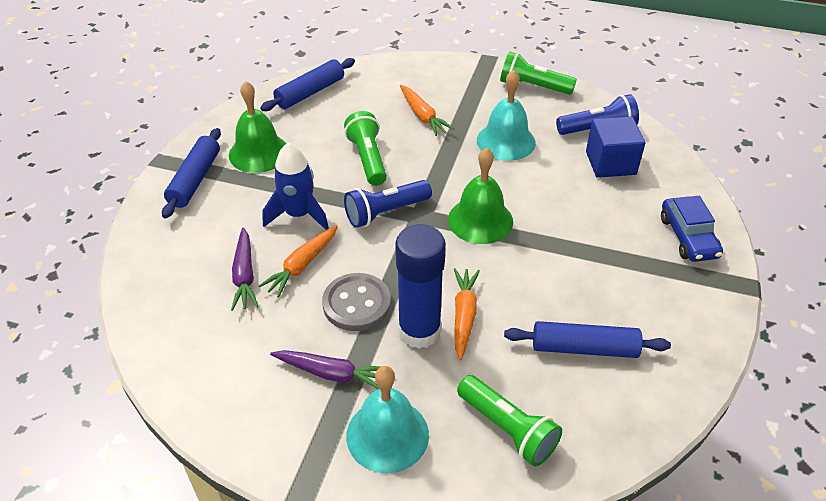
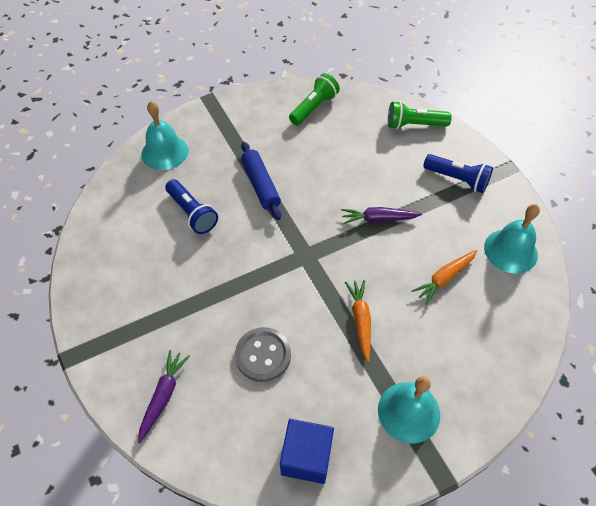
blue car: [661,196,723,262] = 1 -> none = 0
blue glue stick: [395,224,446,349] = 1 -> none = 0
blue rocket: [262,142,329,230] = 1 -> none = 0
blue rolling pin: [162,128,221,218] [260,58,355,111] [504,321,671,358] = 3 -> [241,142,281,220] = 1
green bell: [229,81,286,173] [448,148,513,244] = 2 -> none = 0
green flashlight: [344,111,387,186] [457,375,562,467] [500,52,577,95] = 3 -> [289,73,340,125] [388,101,452,129] = 2
orange carrot: [259,225,338,298] [400,85,454,136] [454,268,480,361] = 3 -> [345,280,371,362] [412,250,477,305] = 2
turquoise bell: [346,366,429,473] [477,70,536,161] = 2 -> [141,101,189,170] [378,376,440,444] [484,204,540,273] = 3

